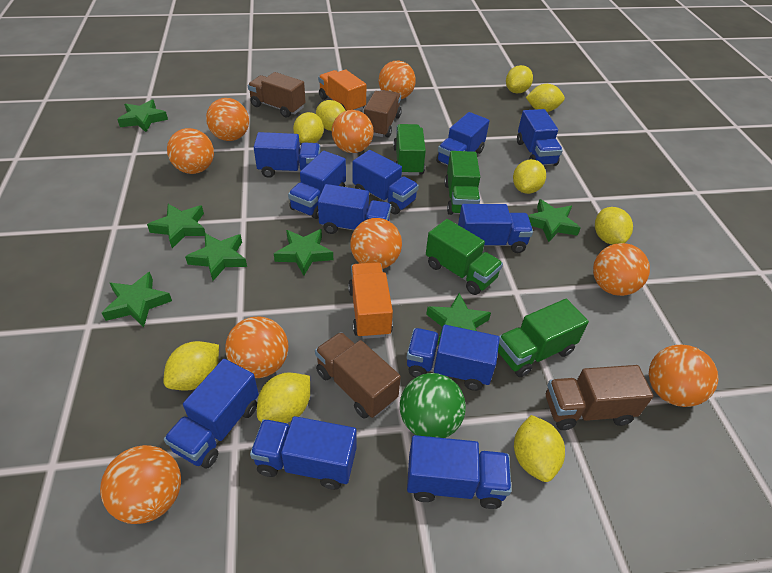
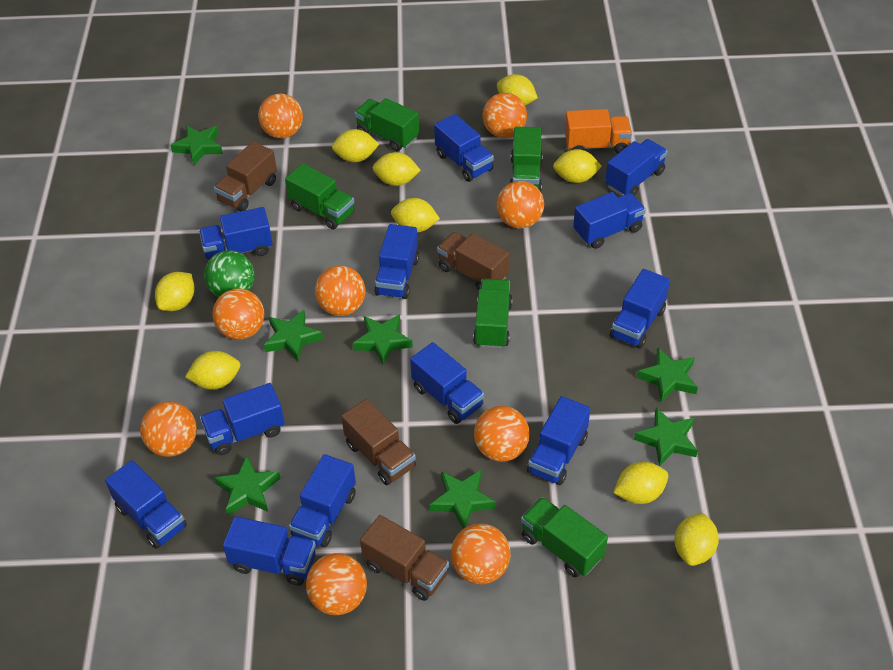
blue truck: [164,359,259,468] [250,416,357,490] [254,132,321,178] [288,151,346,219] [318,184,391,234] [353,150,419,215] [406,325,500,391] [407,435,512,509] [436,112,489,166] [458,204,533,253] [517,109,563,166] = 11 -> [105,460,187,549] [199,207,273,260] [200,383,285,455] [223,516,316,586] [289,454,356,547] [374,224,419,299] [410,342,484,424] [434,114,494,182] [527,396,590,485] [573,192,646,249] [605,139,668,196] [610,269,670,349] = 12
green truck: [393,124,426,176] [426,219,503,295] [444,151,480,215] [498,299,589,377] = 4 -> [285,164,354,230] [354,98,419,151] [473,279,513,349] [510,127,543,192] [521,497,608,577] = 5
orange truck: [318,69,366,111] [348,262,393,339] = 2 -> [565,109,632,153] = 1

